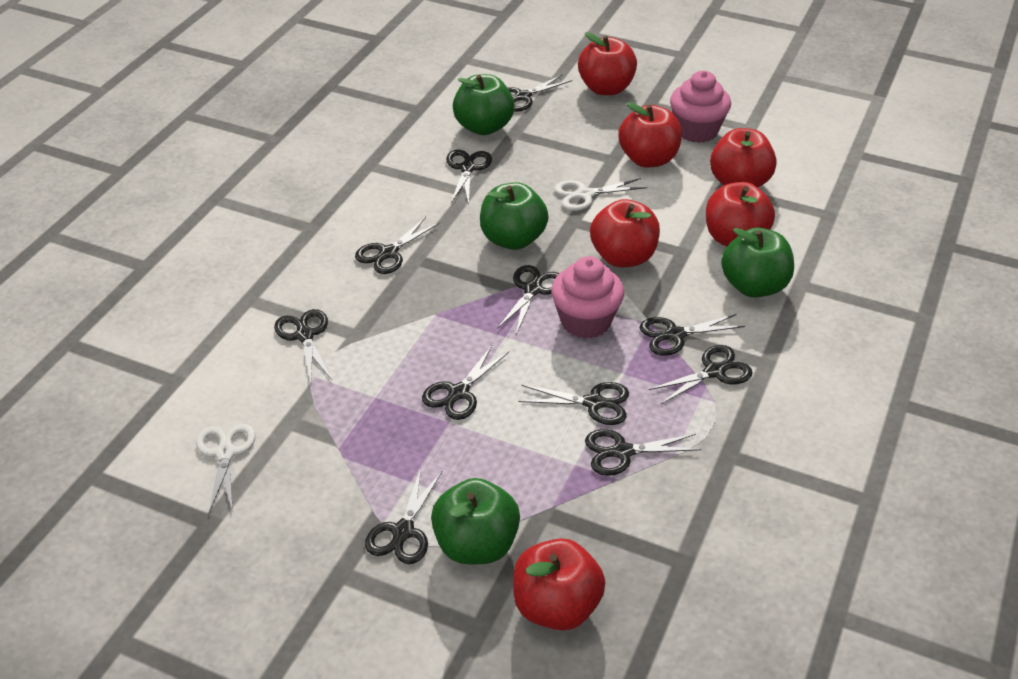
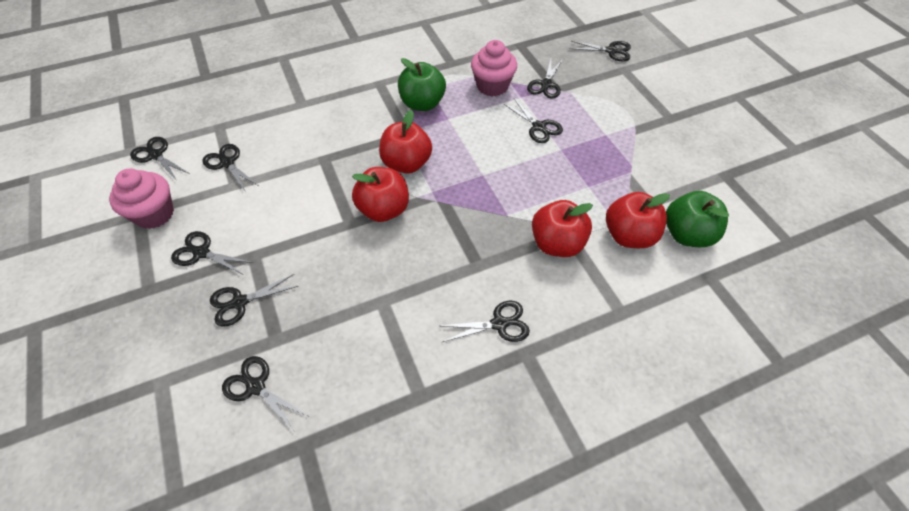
black scissors: [274,309,332,382] [355,217,440,274] [365,468,442,564] [422,345,509,420] [446,150,492,204] [497,265,559,334] [507,75,572,112] [518,382,629,425] [585,429,701,476] [640,314,745,356] [649,345,753,404] = 11 -> [130,137,190,181] [171,231,253,275] [202,144,259,192] [210,274,298,327] [222,356,308,430] [441,300,530,342] [504,99,563,143] [527,59,563,98] [570,41,631,61] = 9
green apple: [431,478,520,564] [453,74,515,135] [480,182,549,250] [721,228,794,298] = 4 -> [398,58,446,111] [666,191,729,247] = 2
red apple: [513,538,606,630] [578,32,637,95] [590,199,660,267] [618,102,682,167] [706,182,775,246] [710,128,777,187] = 6 -> [352,167,409,222] [379,110,432,174] [532,200,593,257] [606,192,670,248] = 4
white scissors: [196,424,256,513] [554,178,647,211] = 2 -> none = 0

